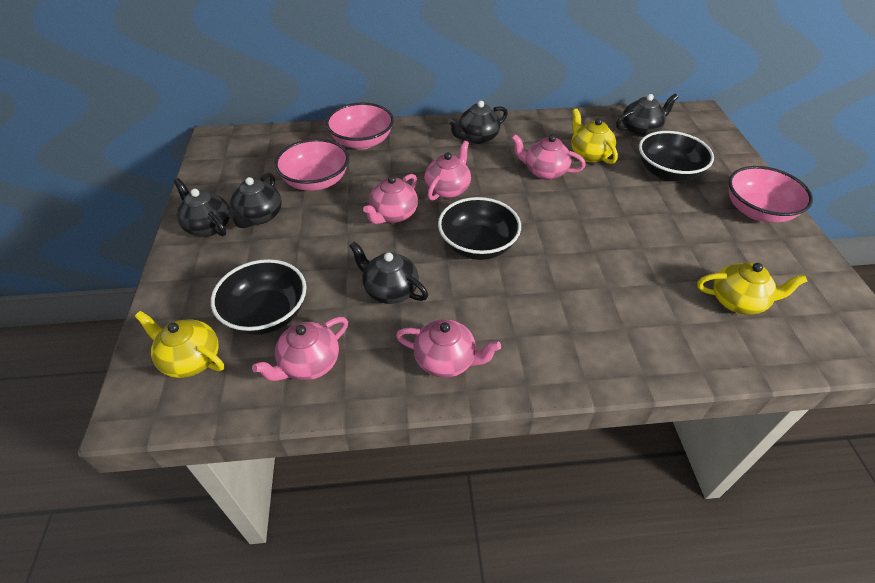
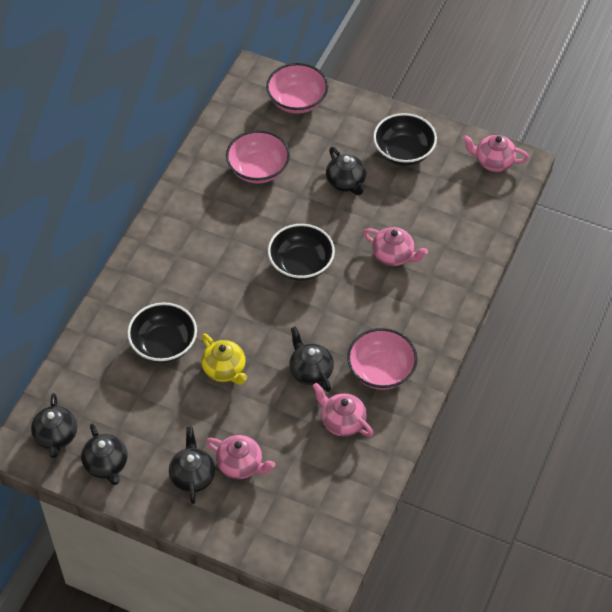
pink teapot: [252,317,348,381] [363,174,418,224] [396,319,501,378] [424,141,471,201] [511,134,586,180] = 5 -> [206,435,275,479] [313,383,373,437] [363,227,428,266] [462,135,529,172] = 4
yellow teapot: [135,311,224,378] [571,109,618,164] [697,262,808,315] = 3 -> [201,334,247,385] = 1

